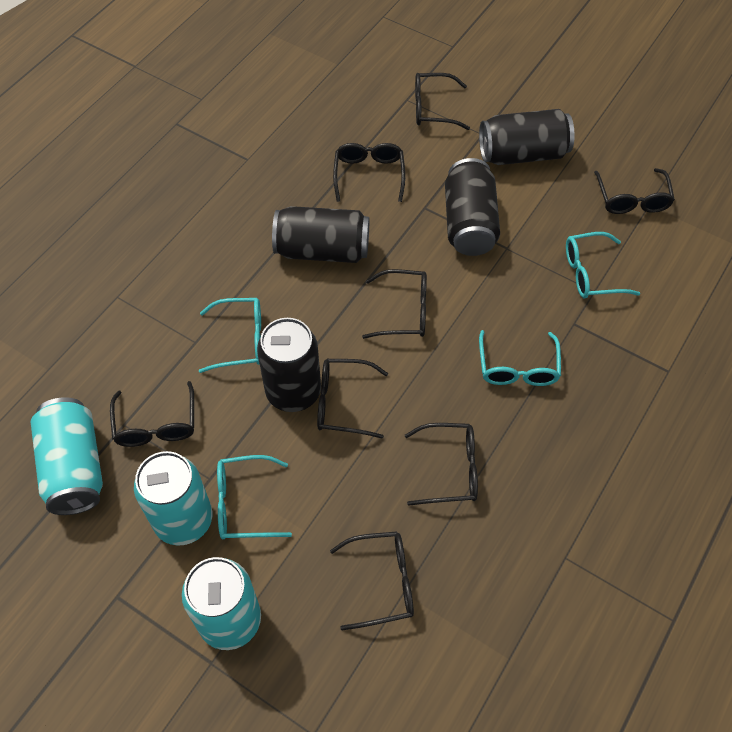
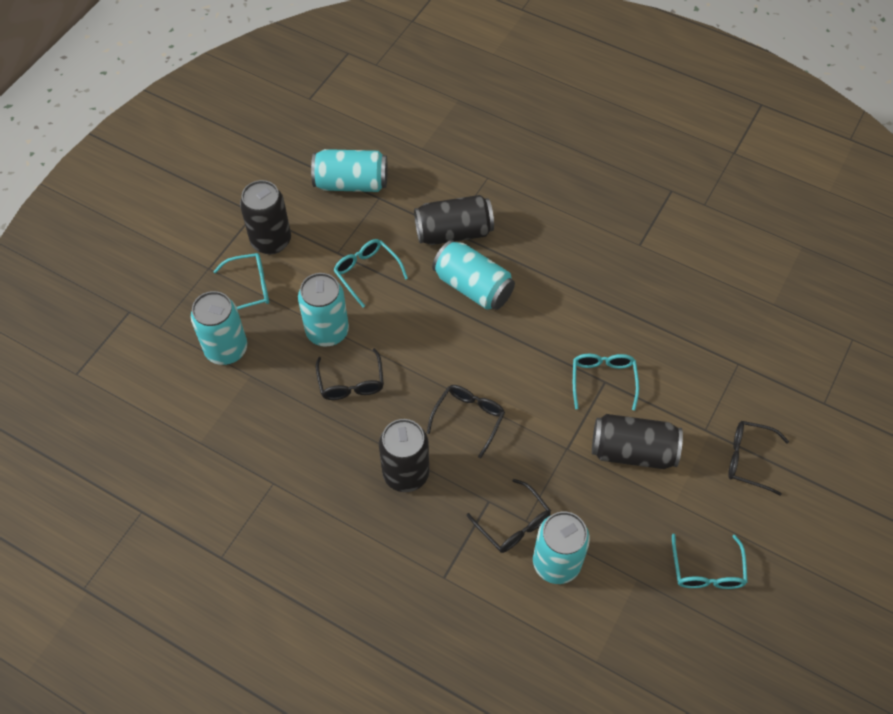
black glasses: [110,381,194,447] [317,359,388,439] [330,531,414,630] [333,143,405,202] [362,269,427,339] [405,423,478,506] [415,73,470,130] [594,168,675,214] = 8 -> [316,348,384,400] [427,385,505,458] [466,479,551,553] [728,421,789,495] = 4
turquoise can: [30,397,103,515] [134,451,212,546] [182,557,261,650] = 3 -> [191,291,247,365] [298,273,349,347] [311,149,387,192] [432,240,515,310] [533,511,590,584] = 5

